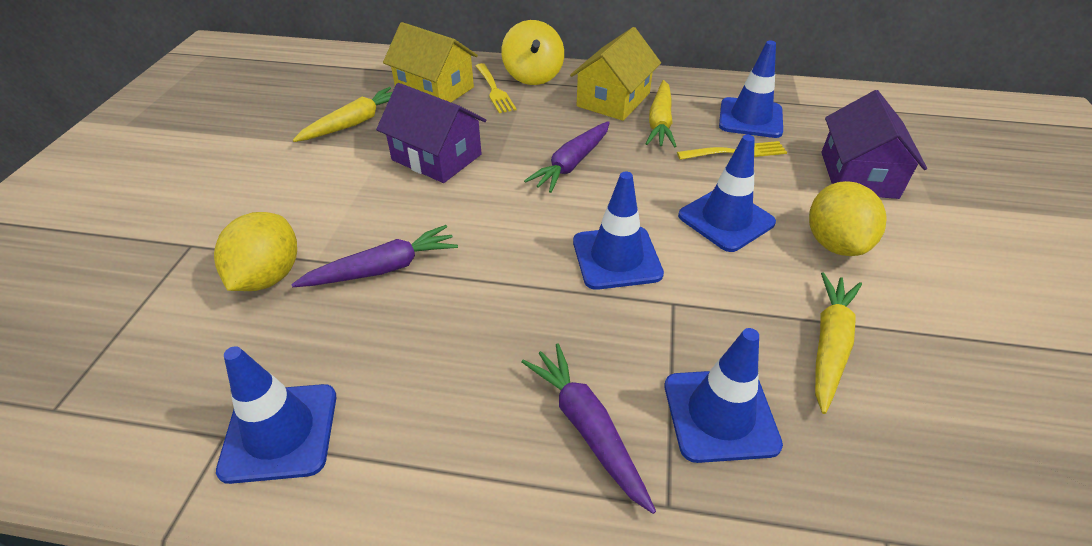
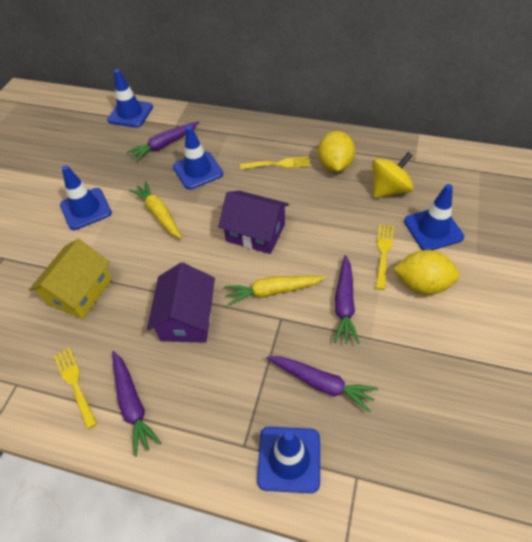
purple carrot: [291,225,458,287] [521,343,656,514] [524,121,610,193] = 3 -> [112,351,161,457] [127,121,199,162] [267,356,378,412] [334,255,359,344] = 4
yellow carrot: [293,87,392,142] [646,80,677,147] [815,272,862,414] = 3 -> [129,181,182,239] [224,276,325,306] = 2
yellow fork: [476,63,516,113] [677,141,787,160] = 2 -> [54,347,97,429] [240,157,310,169] [376,224,394,290] = 3
yellow house: [383,22,478,102] [570,27,661,121] = 2 -> [29,239,112,319] = 1

